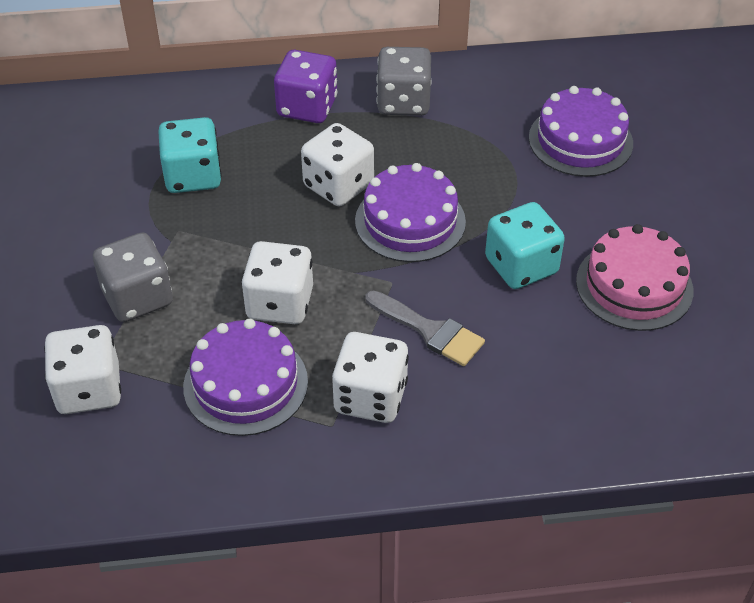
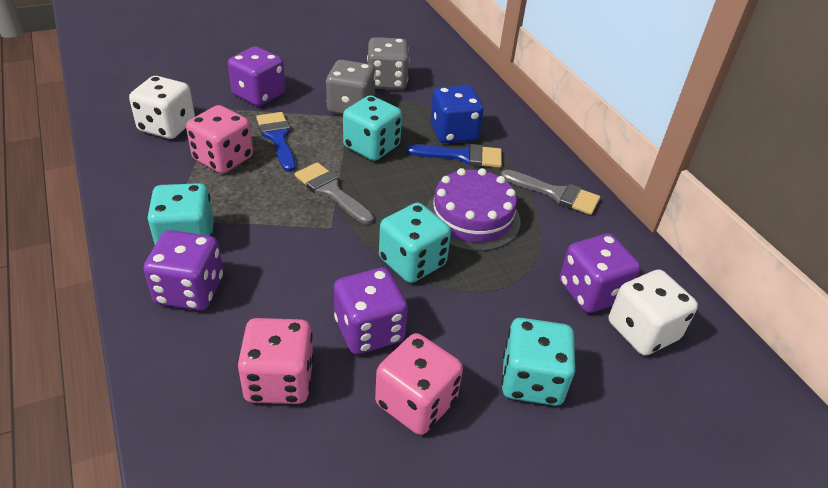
blue brush: none = 0 -> [256,112,296,172] [406,144,502,168] = 2
blue dice: none = 0 -> [430,85,484,143] = 1
grey brush: [366,290,485,366] = 1 -> [295,162,374,224] [501,170,600,215] = 2
pink cake: [576,224,693,331] = 1 -> none = 0
pink dice: none = 0 -> [186,105,253,174] [237,318,314,404] [375,333,463,435] = 3
purple cake: [183,318,308,436] [355,163,466,262] [529,86,633,177] = 3 -> [426,168,521,251] = 1
purple dice: [274,50,337,123] = 1 -> [144,230,223,311] [228,46,285,106] [334,268,408,354] [559,233,641,313] = 4
turquoise dice: [158,117,222,193] [485,202,565,289] = 2 -> [147,183,214,245] [343,95,402,161] [379,203,451,283] [501,318,575,406] = 4
white dice: [44,325,121,414] [242,241,313,324] [301,123,374,206] [332,332,409,423] = 4 -> [129,76,195,139] [609,270,698,356] = 2

